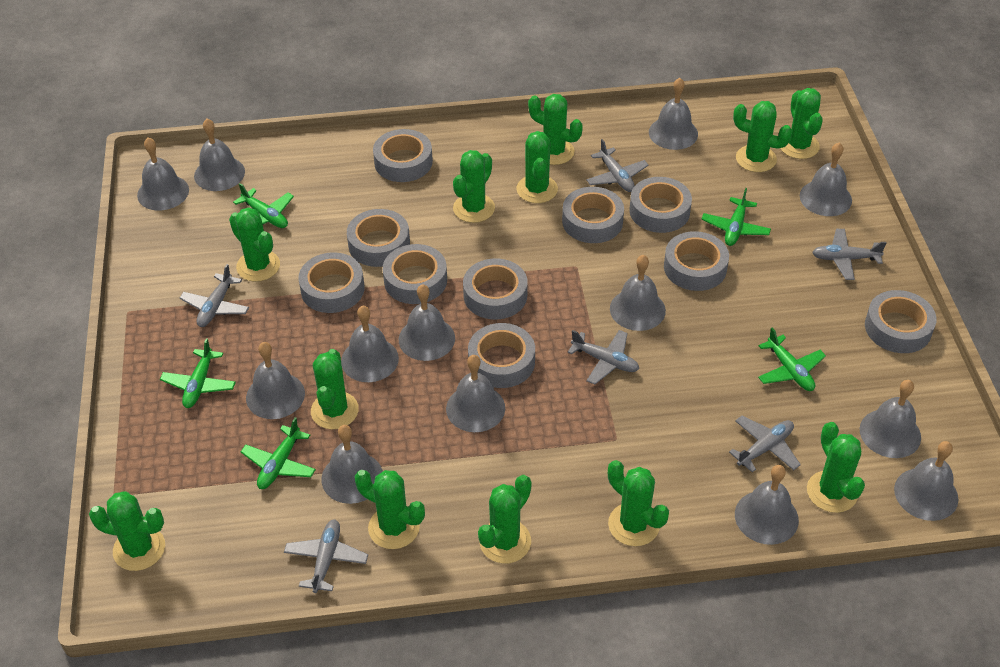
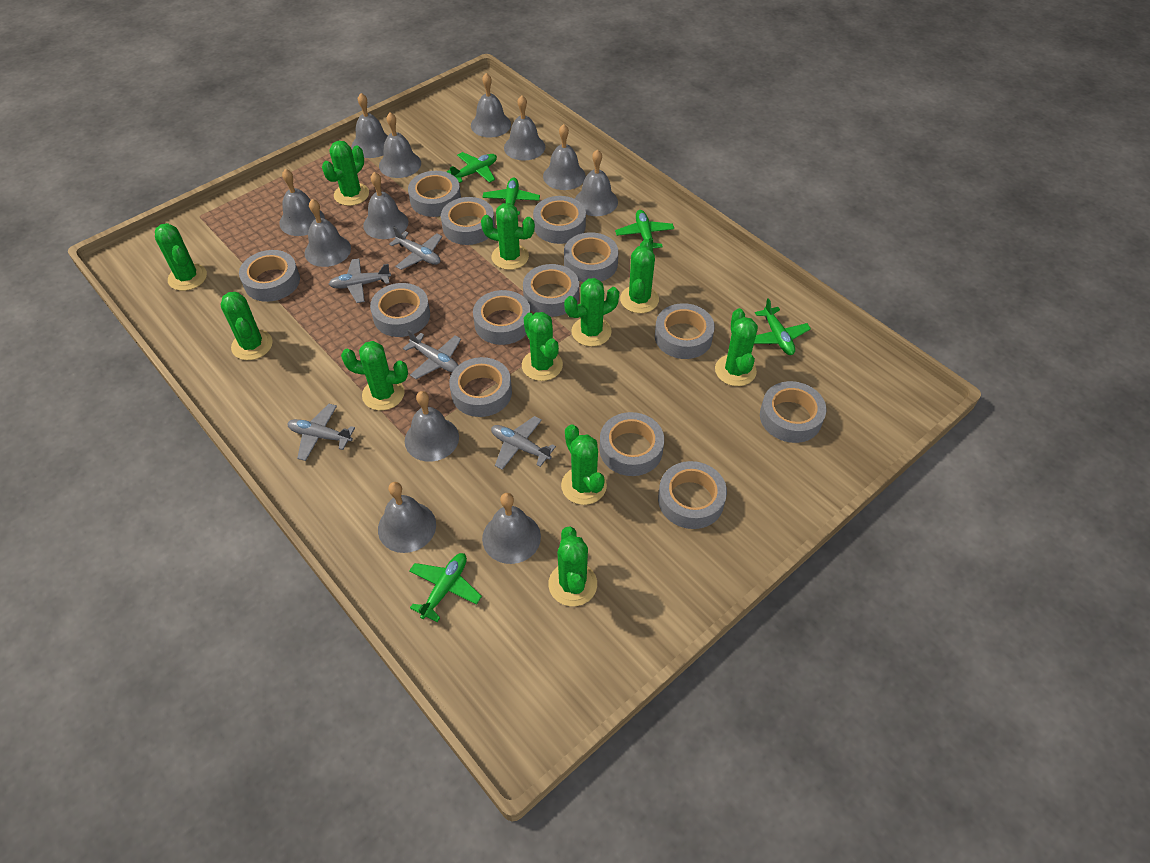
green cactus: [89,491,165,571] [229,207,280,282] [311,349,359,429] [355,470,425,549] [453,150,495,223] [478,475,531,564] [516,131,558,203] [528,94,583,165] [608,460,669,546] [733,101,792,172] [780,88,823,159] [807,422,865,513] = 12 -> [155,223,207,291] [221,292,273,360] [322,141,369,206] [341,341,408,411] [481,203,535,270] [522,312,563,381] [548,527,597,606] [561,424,607,505] [564,278,619,347] [620,239,659,313] [715,308,758,386] = 11
grey bell: [137,137,189,211] [194,119,245,191] [246,342,305,419] [321,425,383,504] [341,306,399,382] [399,284,455,361] [446,355,505,432] [610,255,666,331] [649,78,698,150] [735,465,799,545] [800,143,852,216] [860,380,921,458] [894,441,958,521] = 13 -> [279,169,325,236] [305,199,351,267] [352,93,388,158] [363,172,408,239] [378,482,436,553] [379,112,421,178] [405,391,459,462] [471,73,511,137] [482,493,541,564] [504,95,545,161] [543,124,586,190] [575,149,618,216] = 12
grey plane: [180,264,249,327] [284,520,368,593] [568,330,639,385] [586,139,649,192] [729,416,801,472] [812,229,887,280] = 6 -> [287,404,355,461] [329,258,391,303] [389,227,442,270] [403,329,461,379] [491,416,556,470] = 5
grey tape: [298,252,365,313] [347,209,410,267] [373,129,433,182] [383,244,447,304] [463,258,527,319] [468,323,535,388] [562,187,624,243] [629,177,692,233] [664,231,729,291] [865,290,937,353] = 10 -> [239,250,300,302] [370,283,430,337] [408,171,461,217] [441,197,495,245] [449,357,512,417] [473,290,531,345] [523,264,579,317] [533,196,586,244] [564,232,618,282] [599,412,664,476] [655,303,715,359] [658,461,727,529] [760,381,826,443] = 13

